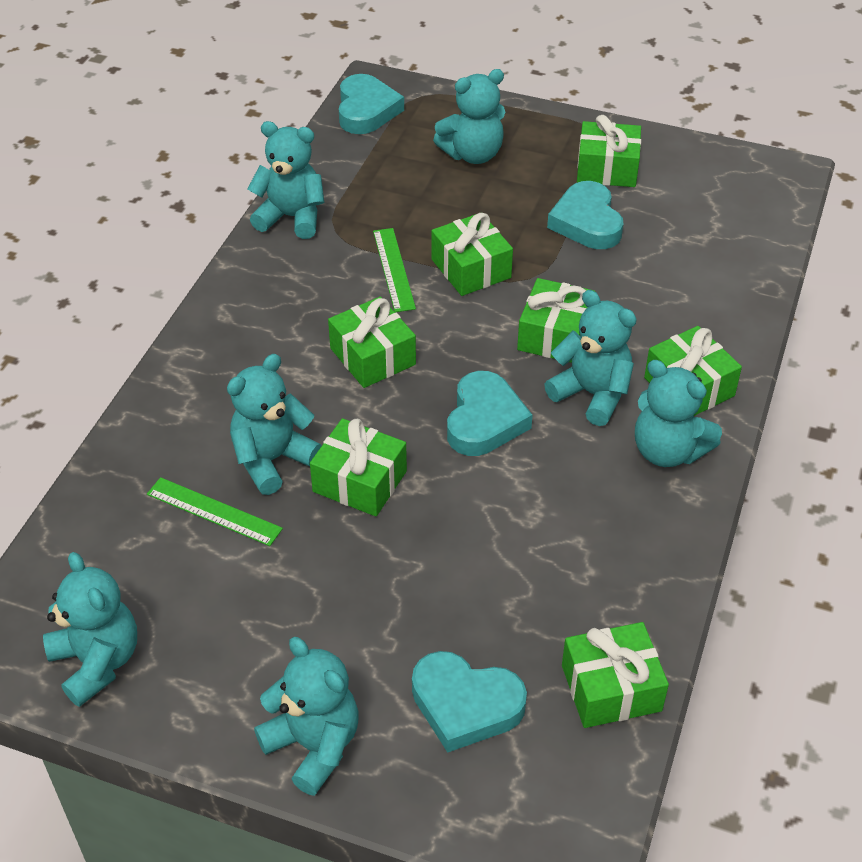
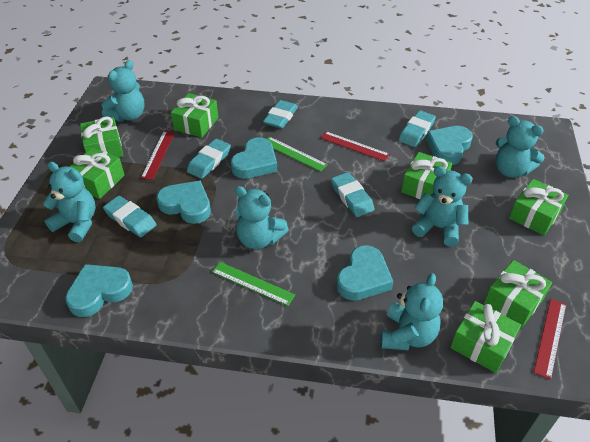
red ruler: none = 0 -> [141,131,175,180] [321,131,390,162] [534,299,566,379] = 3
turquoise eraser: none = 0 -> [103,196,157,237] [187,139,231,179] [263,100,298,129] [331,172,374,217] [399,110,436,147] = 5
turquoise heart: [339,74,404,134] [412,651,527,753] [447,371,533,456] [547,181,623,249] = 4 -> [65,264,133,317] [157,180,211,224] [231,137,277,179] [336,245,393,301] [426,126,473,165] = 5
turquoise teddy bear: [43,552,137,707] [227,354,322,495] [247,121,324,239] [254,637,358,796] [433,69,505,164] [544,290,637,426] [635,360,722,467] = 7 -> [43,162,96,242] [102,60,144,122] [235,186,289,249] [381,273,443,350] [412,166,473,247] [496,116,544,178] = 6

